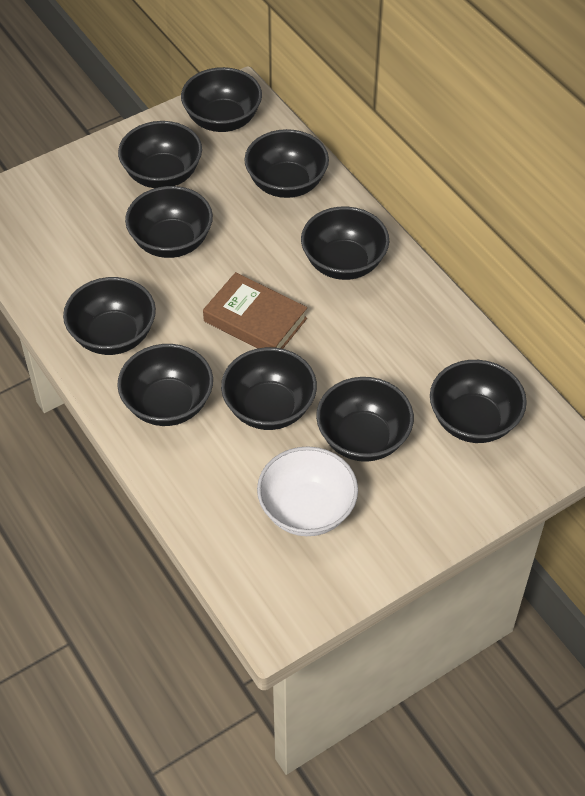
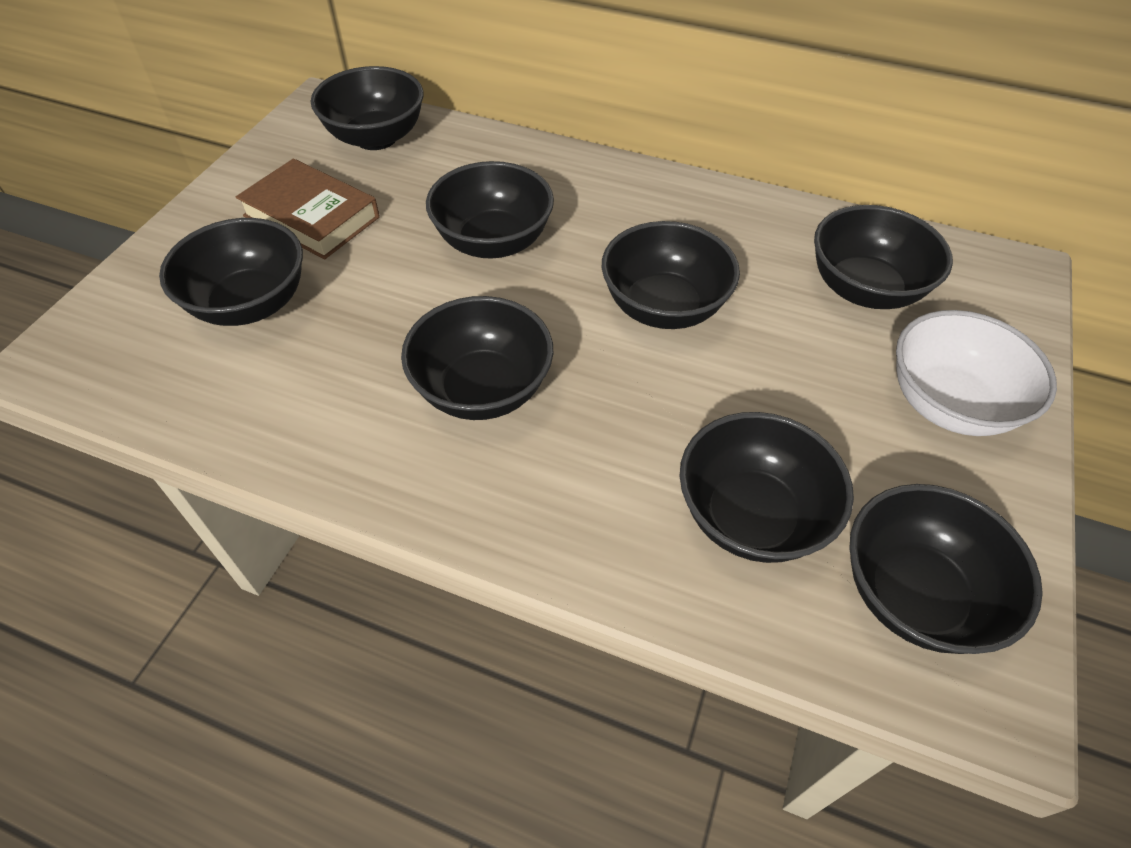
black bowl: [63,277,156,355] [117,344,213,426] [118,121,202,188] [125,186,213,258] [181,67,262,132] [221,347,317,430] [244,129,329,198] [301,207,389,280] [316,377,414,462] [430,360,527,443] = 10 -> [159,218,303,326] [311,66,423,150] [401,296,554,420] [426,161,554,259] [602,221,740,329] [680,412,854,563] [814,205,953,309] [849,484,1043,654] = 8

